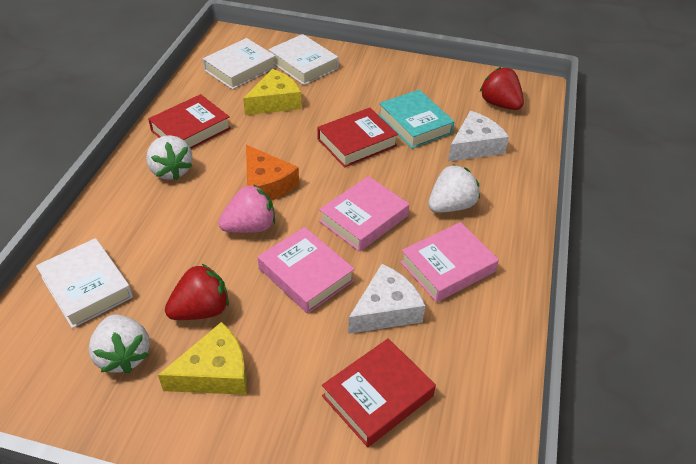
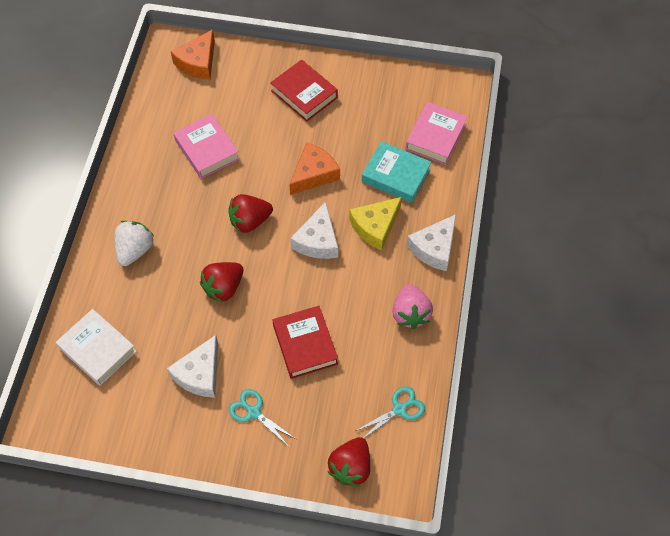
orange cheese: [246,145,299,201] = 1 -> [171,29,215,80] [289,142,340,195] = 2
pink book: [258,227,355,313] [319,176,409,252] [400,222,499,302] = 3 -> [173,114,240,179] [405,102,468,165] = 2
red book: [148,94,231,149] [317,108,398,167] [322,338,436,447] = 3 -> [270,60,338,122] [273,306,338,379] = 2
red strawberry: [165,263,229,320] [480,67,524,110] = 2 -> [200,262,243,303] [228,194,273,233] [328,437,370,487] = 3
turquoise scissors: none = 0 -> [229,389,296,446] [356,387,425,438] = 2
white book: [36,238,133,328] [203,38,276,90] [268,34,339,85] = 3 -> [56,309,137,386] = 1
white cheese: [348,264,425,334] [448,111,509,161] = 2 -> [167,335,218,398] [290,201,338,259] [407,214,456,271] = 3
white strawberry: [88,314,150,373] [146,135,193,180] [428,164,480,213] = 3 -> [114,221,154,266] = 1
yellow cheese: [158,322,247,395] [243,69,301,115] = 2 -> [349,197,402,250] = 1

